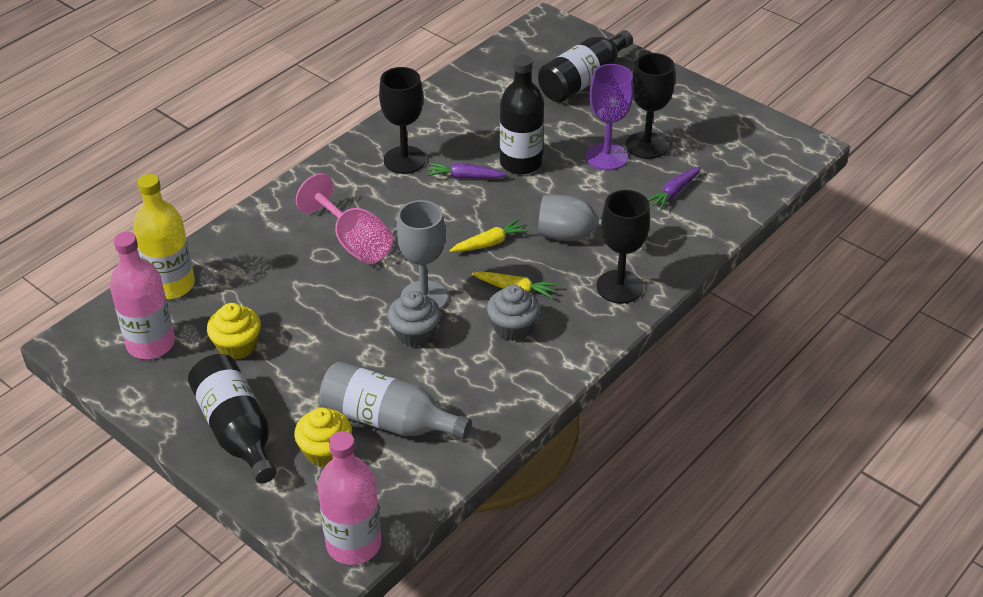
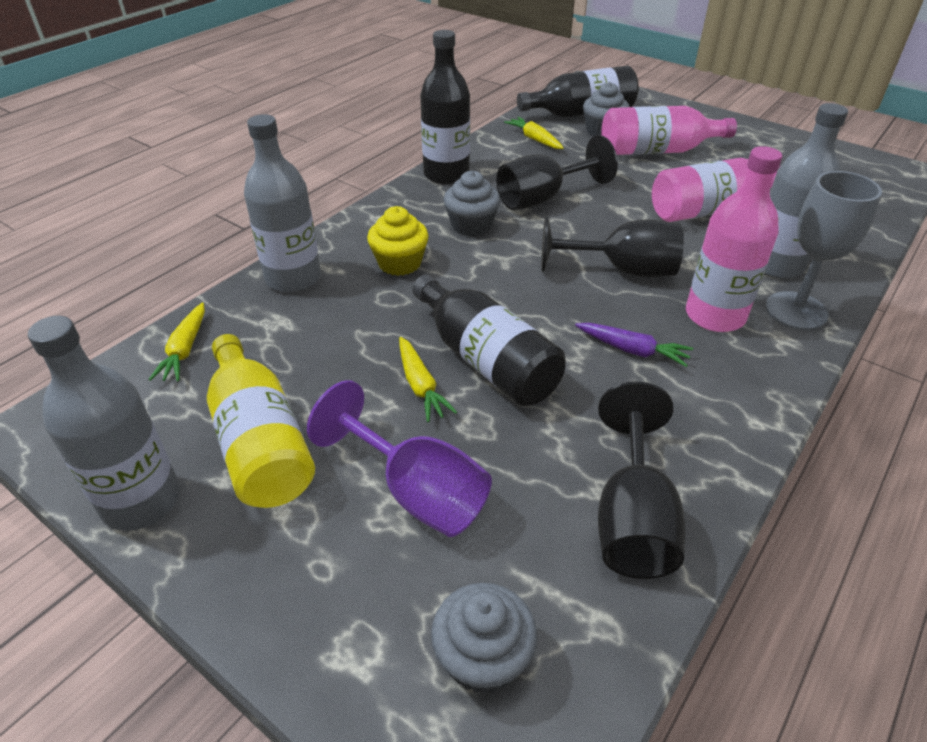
grey bottle: [319,361,471,440] = 1 -> [28,316,180,531] [244,114,321,293] [764,103,848,279] = 3
grey cupcake: [388,291,441,347] [487,285,540,341] = 2 -> [431,583,537,694] [444,171,500,236] [583,82,630,136] = 3
grey goblet: [397,200,448,309] [538,195,650,251] = 2 -> [766,171,882,330] = 1
pink bottle: [110,232,175,359] [318,431,381,565] = 2 -> [601,106,737,155] [652,158,780,222] [686,146,782,332] = 3
pink goblet: [296,173,394,264] = 1 -> none = 0
purple carrot: [427,163,507,178] [648,166,701,210] = 2 -> [575,323,693,367] = 1
yellow carrot: [449,219,529,252] [472,271,558,299] = 2 -> [148,302,205,382] [399,337,457,422] [504,117,564,149] = 3
yellow cupcake: [207,303,261,360] [294,407,352,467] = 2 -> [367,206,429,276] = 1

